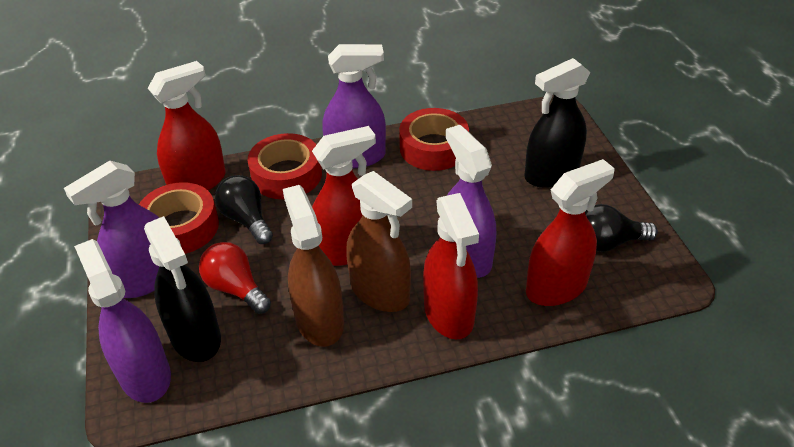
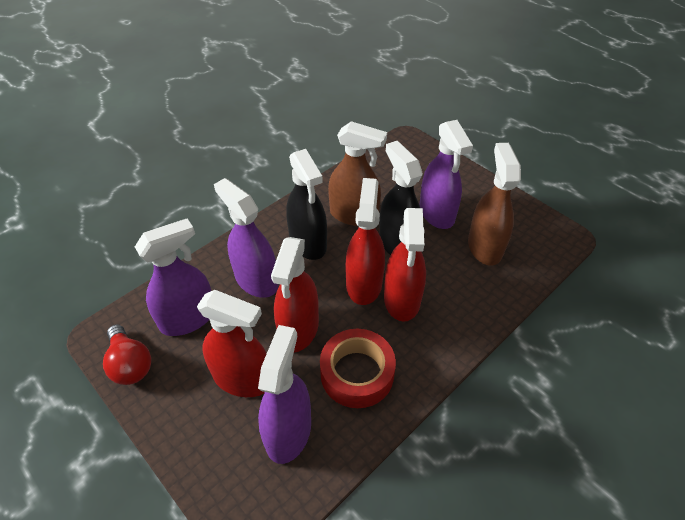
black light bulb: [215,175,273,244] [585,204,658,252] = 2 -> none = 0
red tape: [139,182,219,254] [248,133,322,199] [399,108,469,171] = 3 -> [320,329,396,408] = 1

